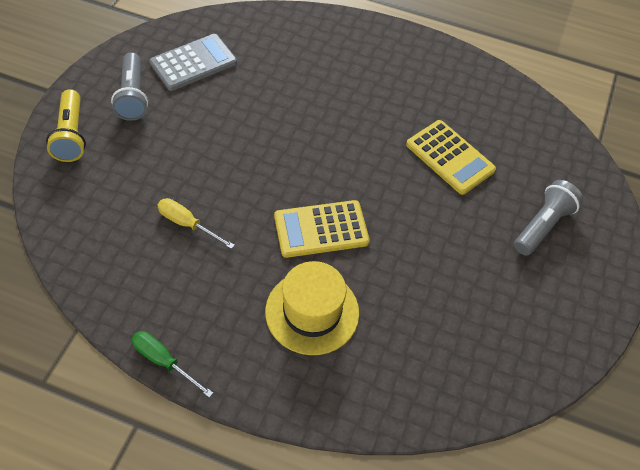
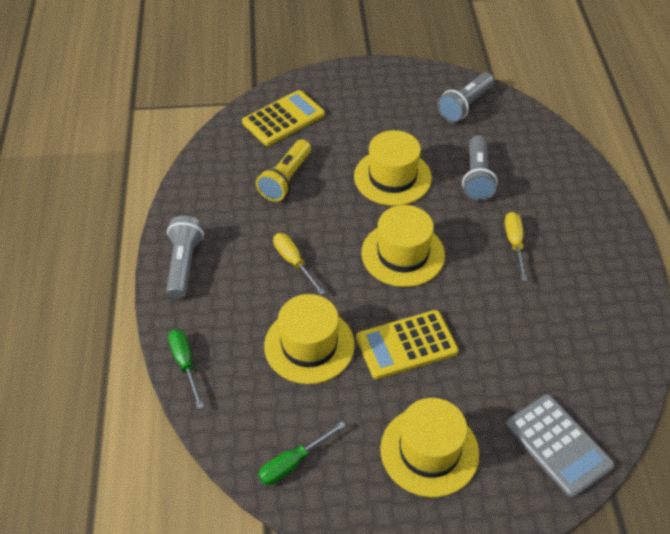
green screwdriver: [132,331,213,398] = 1 -> [168,329,204,409] [258,421,346,485] = 2
grey flashlight: [111,52,148,121] [514,180,583,256] = 2 -> [166,216,204,299] [437,72,494,122] [462,135,498,201] = 3
yellow hat: [265,261,359,355] = 1 -> [264,294,355,384] [354,130,432,206] [361,205,445,287] [380,398,479,497] = 4
yellow screwdriver: [157,198,235,249] = 1 -> [273,233,325,295] [505,212,527,281] = 2

